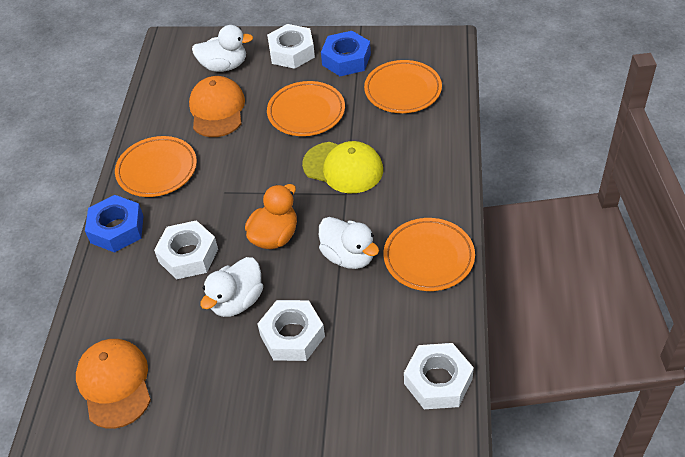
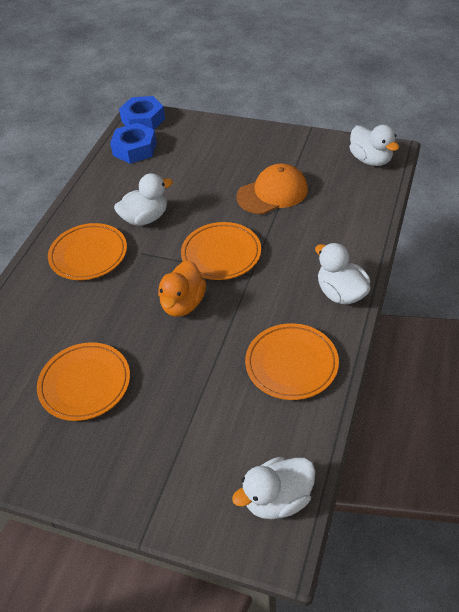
orange cap: [76,339,151,429] [189,76,245,137] = 2 -> [236,164,308,214] = 1
white duck: [192,25,253,72] [200,257,263,317] [319,217,379,269] = 3 -> [114,173,173,226] [232,457,316,519] [315,243,371,304] [349,125,399,166] = 4
white nut: [154,220,218,280] [257,300,325,361] [267,24,315,69] [404,343,474,409] = 4 -> none = 0
yellow cap: [302,141,383,193] = 1 -> none = 0

